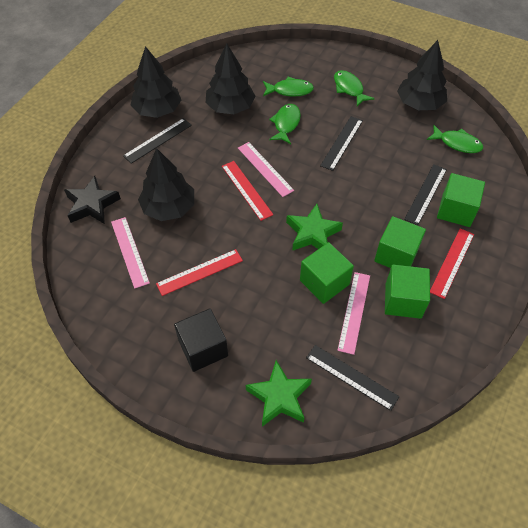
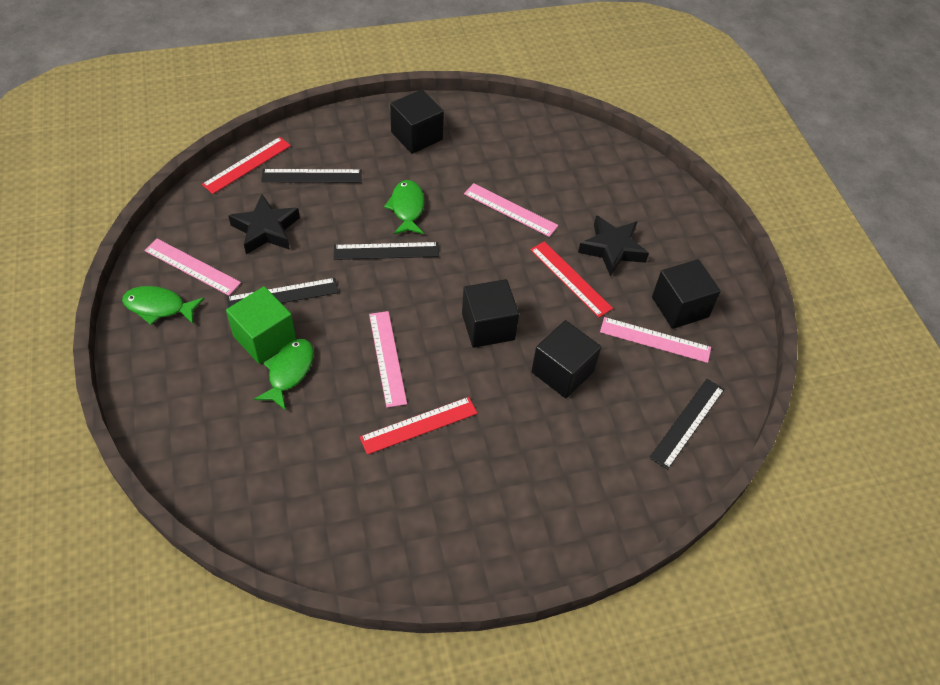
black cube: [174,309,228,372] = 1 -> [390,89,444,154] [462,279,519,348] [531,320,601,398] [652,259,721,329] = 4
black star: [64,176,121,224] = 1 -> [228,194,300,254] [578,215,649,277] = 2
black tree: [131,46,181,118] [138,148,194,221] [206,43,256,114] [397,40,447,110] = 4 -> none = 0
green cube: [300,242,354,304] [374,216,426,268] [385,265,430,319] [437,173,485,227] = 4 -> [226,286,296,364] = 1
green fish: [263,77,314,97] [269,104,301,144] [334,70,375,106] [427,125,483,153] = 4 -> [122,286,204,325] [254,339,314,411] [384,180,425,234] = 3
green star: [246,360,312,427] [286,204,343,251] = 2 -> none = 0
pink ruler: [111,217,150,289] [238,142,294,197] [337,272,370,355] = 3 -> [144,239,241,296] [369,311,407,408] [464,183,558,237] [600,317,711,363] = 4

